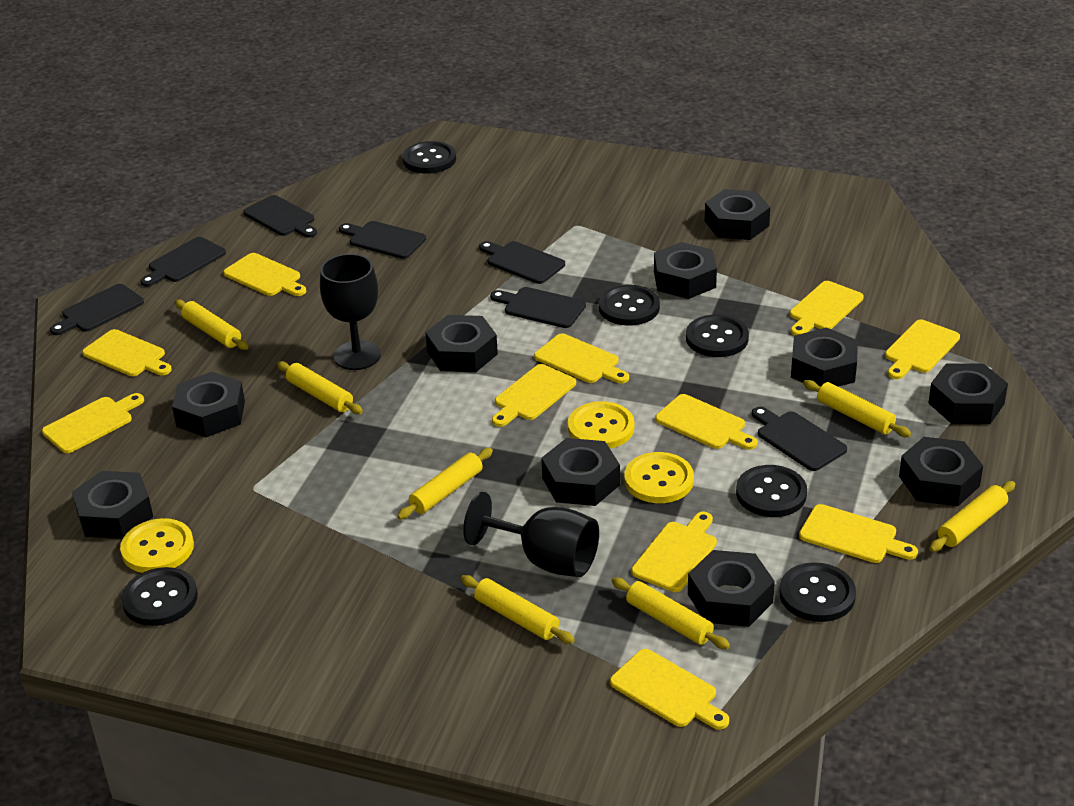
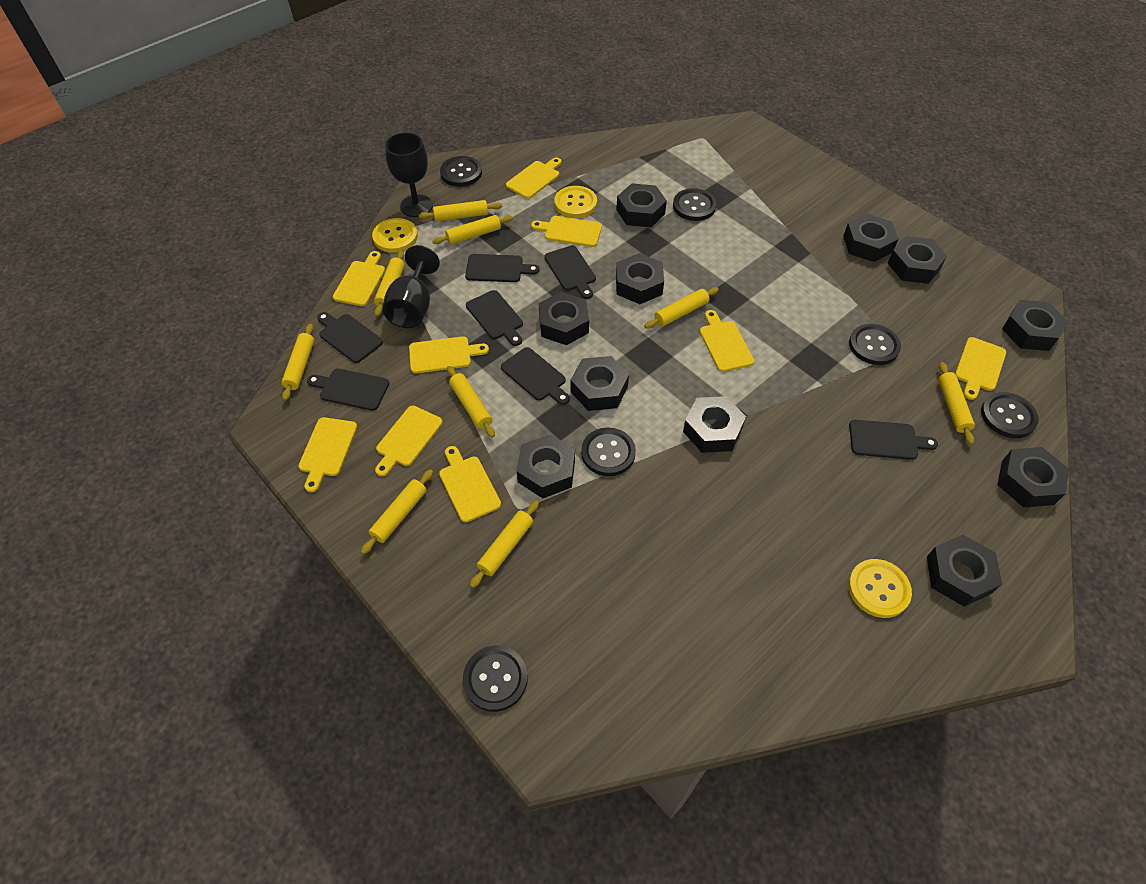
black nut: [72,471,153,539] [172,372,245,437] [425,315,498,372] [542,438,620,506] [654,242,717,299] [688,550,775,627] [705,189,770,240] [791,327,858,387] [899,437,983,506] [928,363,1008,424] = 10 -> [517,434,575,498] [539,292,589,345] [571,356,629,411] [616,183,667,227] [616,253,664,304] [683,396,746,453] [843,214,898,262] [888,236,947,284] [927,535,1002,607] [997,447,1069,507] [1002,300,1068,351] = 11
yellow cutting board: [42,393,144,453] [82,329,172,376] [223,253,306,296] [492,364,576,427] [534,334,629,384] [610,649,729,730] [631,512,717,592] [655,394,758,450] [790,281,864,336] [799,504,918,563] [885,320,960,379] = 11 -> [299,417,357,492] [333,251,385,306] [375,406,443,476] [409,336,489,374] [439,446,501,522] [506,158,562,199] [531,216,602,247] [700,310,754,372] [955,337,1006,400] = 9
yellow rolling pin: [175,299,248,350] [277,361,363,414] [397,448,493,520] [460,575,575,644] [612,577,730,649] [803,380,911,437] [929,481,1015,552] = 7 -> [281,324,314,401] [361,470,433,554] [374,251,405,317] [419,200,502,222] [432,215,513,244] [447,366,495,438] [470,500,539,588] [644,287,719,328] [938,362,975,445] = 9

